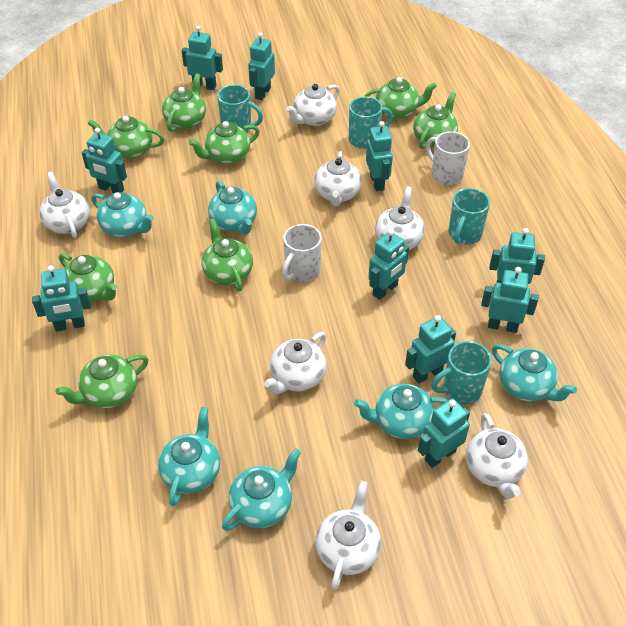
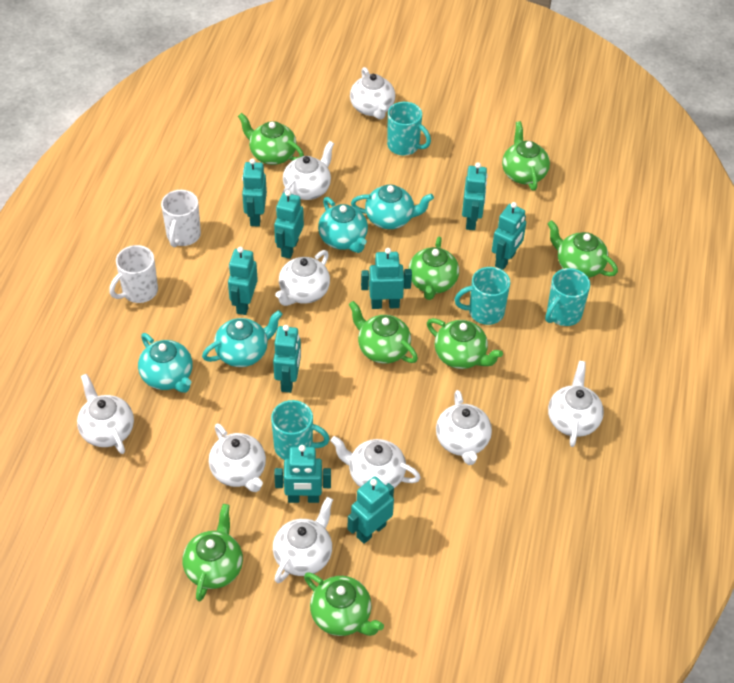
turquoise robot: [32,265,91,331] [82,128,127,193] [182,25,223,90] [248,32,275,100] [366,121,393,191] [368,229,409,300] [405,315,456,384] [418,398,470,468] [481,267,539,333] [490,228,545,284] = 10 -> [228,247,258,315] [242,158,267,227] [273,325,301,393] [274,190,304,259] [274,445,331,503] [348,476,394,544] [361,248,412,309] [462,162,488,230] [492,202,526,270] = 9
turquoise teapot: [92,192,154,237] [158,407,220,506] [208,181,257,234] [222,448,301,531] [354,383,448,439] [492,344,577,401] = 6 -> [138,333,193,393] [202,310,283,367] [318,197,368,253] [351,184,434,229] = 4
white teapot: [39,171,90,238] [264,332,327,394] [286,84,340,126] [314,151,362,206] [316,481,381,590] [375,186,425,250] [466,413,528,499] = 7 -> [77,374,134,454] [209,423,266,492] [273,497,333,583] [275,250,330,306] [283,141,334,200] [330,436,421,488] [350,67,395,120] [436,390,492,465] [548,361,604,447] = 9

